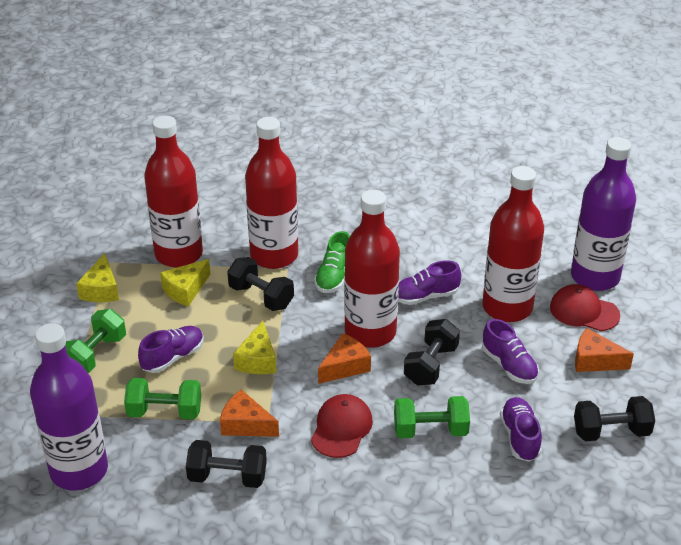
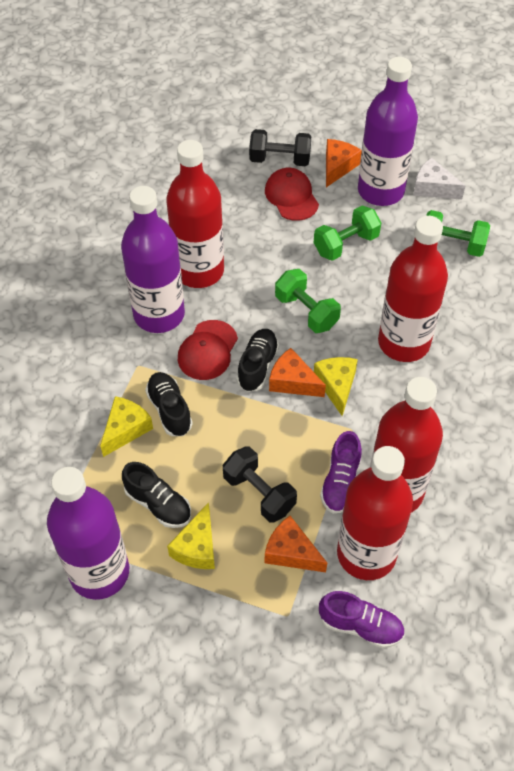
black dumbbell: [186,440,267,488] [227,257,294,311] [404,319,460,386] [574,396,655,442] = 4 -> [223,446,297,523] [249,129,311,166] = 2
black shoe: none = 0 -> [122,462,191,528] [145,372,193,436] [237,329,279,392] = 3
green shoe: [314,231,350,293] = 1 -> none = 0
purple bottle: [30,323,108,491] [571,137,636,291] = 2 -> [47,467,129,600] [121,186,185,333] [358,57,418,206] = 3
purple shoe: [138,326,204,373] [398,260,461,305] [482,319,539,384] [500,397,542,462] = 4 -> [319,591,405,648] [320,431,362,514] = 2
white cheese: none = 0 -> [413,158,466,199] = 1

